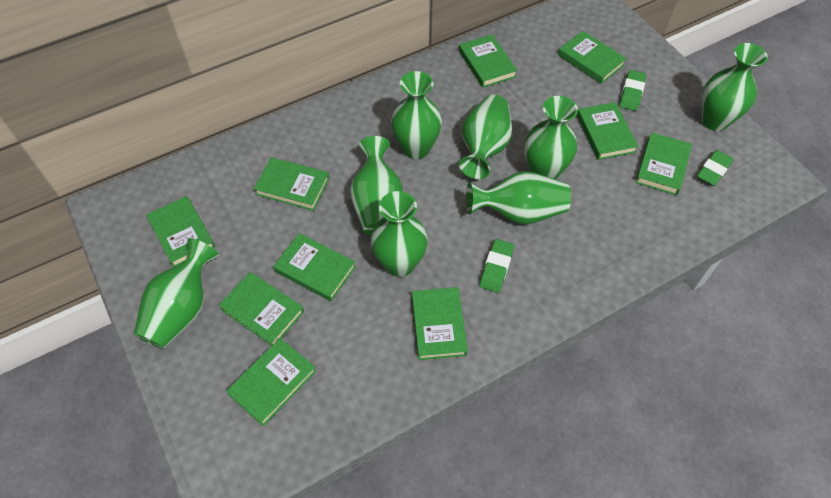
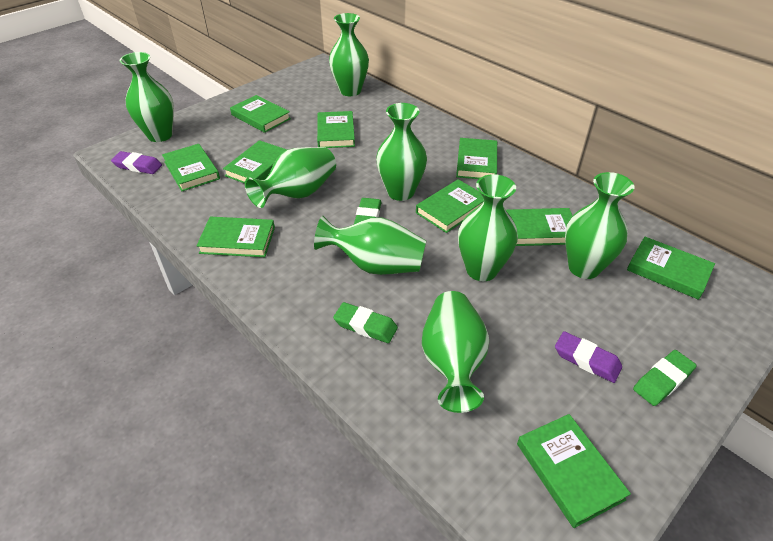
purple eraser: none = 0 -> [111,151,162,174] [555,331,622,383] = 2

